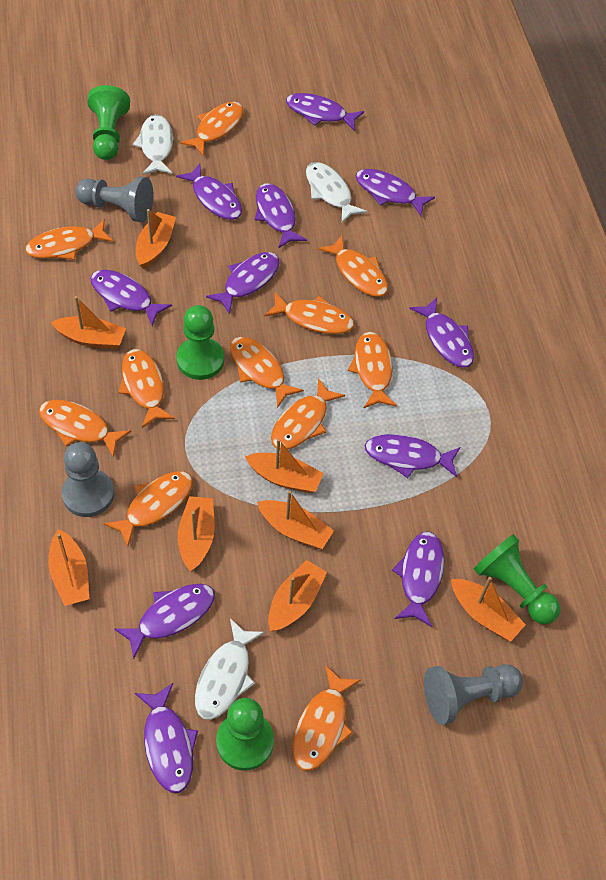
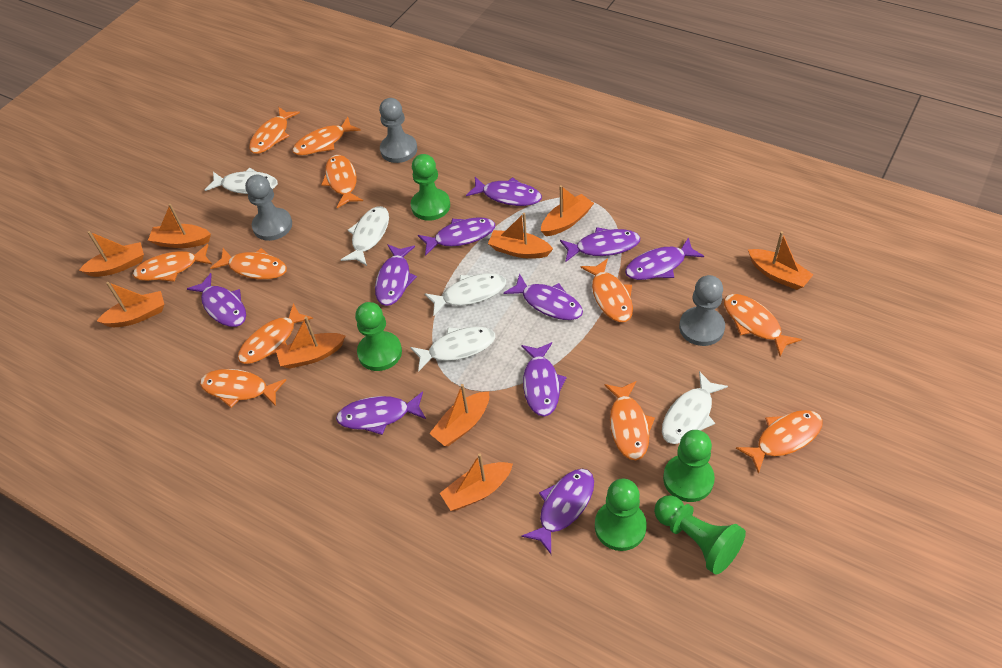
green pawn: [87,85,130,160] [176,305,224,380] [216,698,274,771] [474,534,560,624] = 4 -> [355,302,402,371] [411,154,450,221] [595,478,647,551] [654,495,746,575] [663,430,715,502] = 5
orange boat: [48,529,89,606] [51,296,126,349] [136,209,176,269] [178,496,215,571] [245,439,324,493] [257,490,334,549] [268,560,327,631] [451,577,526,642] = 8 -> [79,231,144,277] [97,282,164,327] [148,204,211,248] [276,316,345,369] [429,384,489,446] [440,453,513,511] [488,213,553,259] [541,185,594,236] [748,231,813,290] = 9
purple fish: [90,270,172,326] [114,584,215,659] [135,683,198,793] [176,163,242,220] [206,252,280,314] [255,183,307,249] [286,93,364,131] [355,169,435,216] [365,434,460,478] [392,532,444,627] [409,298,474,368] = 11 -> [187,273,246,327] [336,391,426,435] [375,244,417,306] [418,217,495,256] [466,177,542,206] [504,274,583,320] [521,342,567,417] [521,469,594,554] [560,227,641,262] [625,237,704,280] = 10
white fish: [133,114,173,175] [195,618,265,720] [306,162,367,223] = 3 -> [205,168,278,194] [341,206,389,266] [410,327,495,372] [425,273,506,316] [662,371,728,444] = 5

